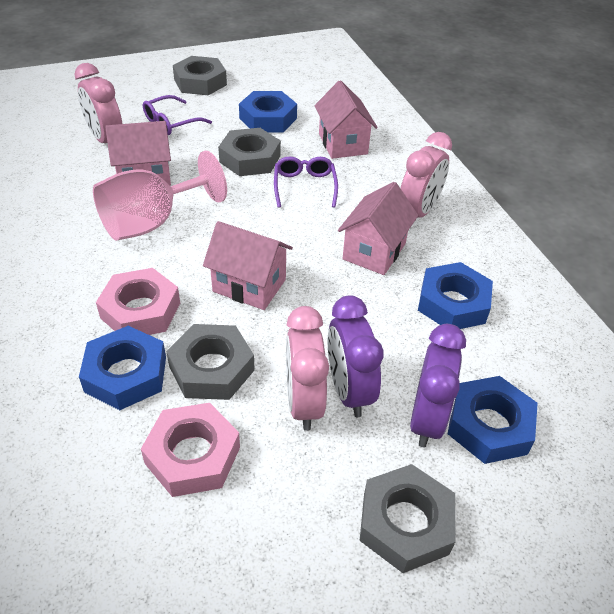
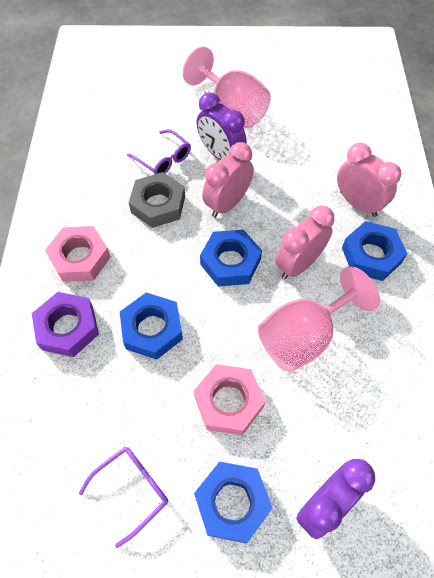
grey nut: [166,324,255,400] [173,56,227,95] [218,128,281,176] [360,464,455,573] = 4 -> [129,172,185,228] = 1
pink goblet: [93,151,227,241] = 1 -> [183,47,271,128] [258,266,380,372] = 2
pink house: [105,121,171,186] [203,221,293,310] [314,80,378,159] [338,182,418,275] = 4 -> none = 0
purple nut: none = 0 -> [32,292,99,357] = 1

